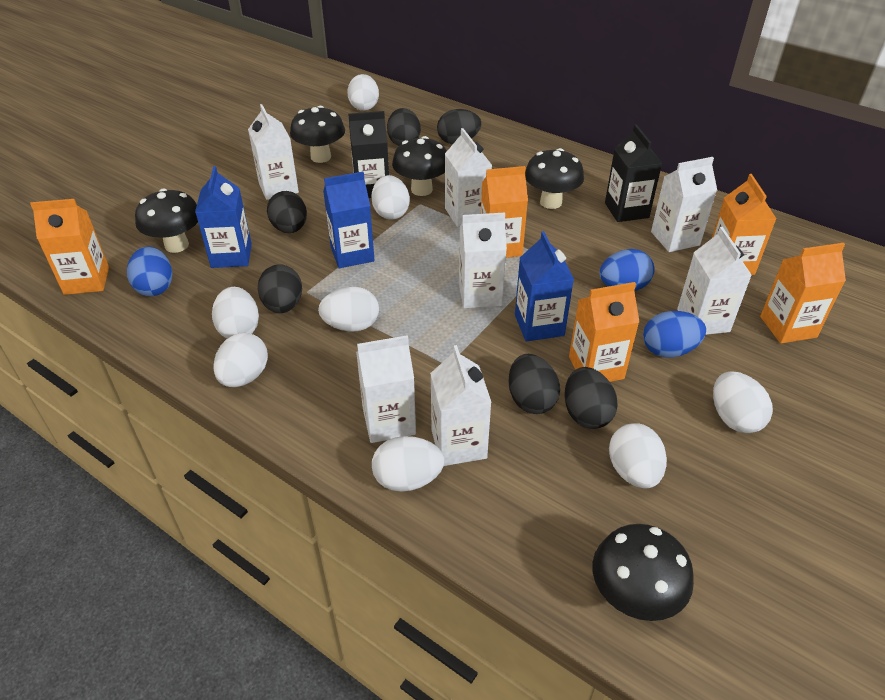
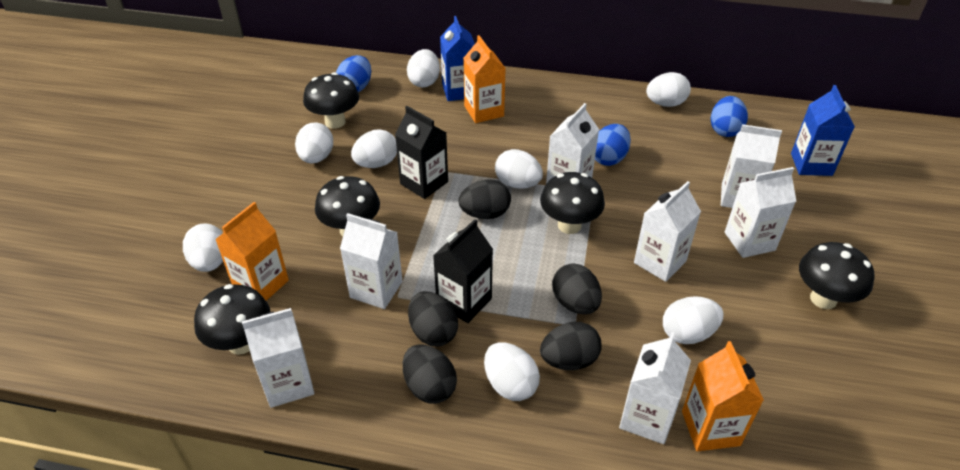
black egg: [258,264,302,313] [267,191,307,233] [387,108,421,146] [437,109,481,144] [508,354,560,414] [564,367,618,429] = 6 -> [403,344,457,404] [408,291,458,347] [459,179,511,219] [540,322,602,370] [552,264,602,314] = 5
blue carton: [195,166,252,268] [323,172,374,268] [515,231,574,342] = 3 -> [440,16,475,101] [791,85,855,176] = 2
orange carton: [30,199,109,295] [481,166,528,258] [569,282,639,382] [712,174,776,275] [760,243,846,343] = 5 -> [215,202,289,301] [463,35,506,123] [682,341,764,451] = 3

